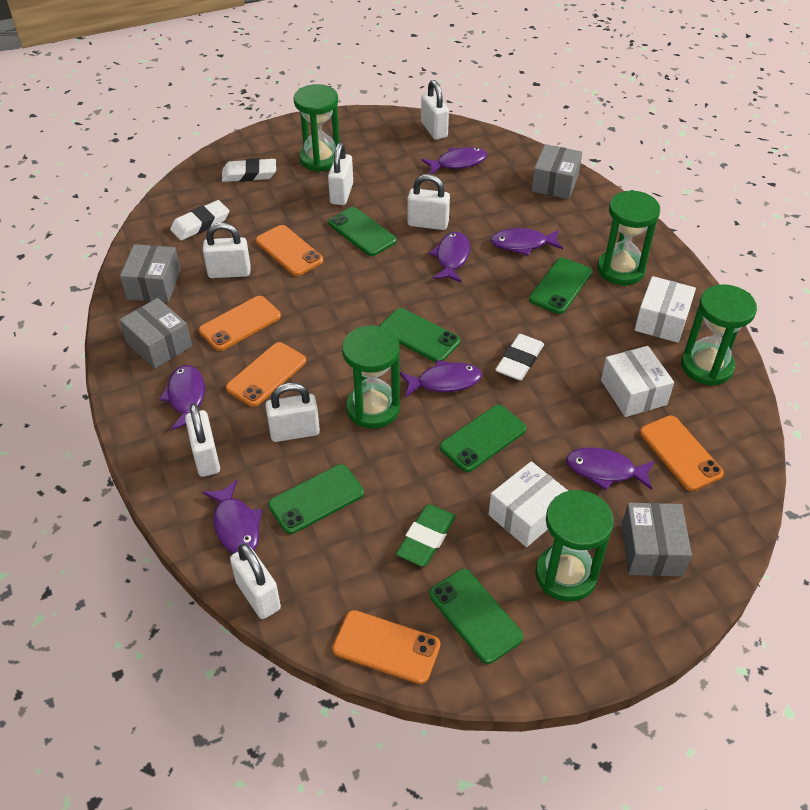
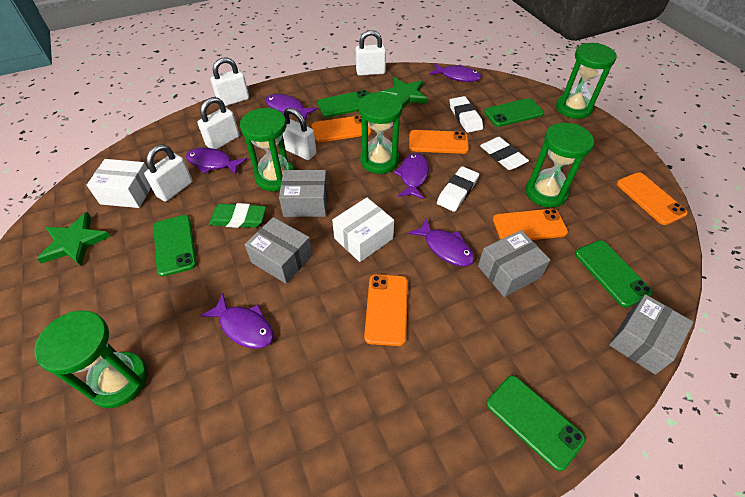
green phone: [268,464,364,534] [328,207,397,256] [379,308,460,362] [429,569,523,664] [440,405,526,472] [529,258,592,314] = 6 -> [153,215,197,277] [318,90,370,117] [484,98,544,127] [486,375,585,471] [575,240,653,308] = 5
green star: none = 0 -> [37,212,111,266] [382,77,428,109] = 2
purple fish: [159,365,205,431] [203,480,262,554] [400,360,482,398] [421,147,487,175] [429,232,470,283] [491,228,563,256] [566,447,655,490] = 7 -> [186,148,247,175] [200,294,273,349] [266,94,318,121] [394,153,429,199] [408,218,475,266] [429,63,481,82] = 6
white box: [489,461,568,547] [601,346,674,417] [635,276,696,343] = 3 -> [87,159,151,208] [332,197,394,262] = 2
white padlock: [185,403,220,477] [203,223,251,278] [230,544,281,619] [265,383,320,442] [328,143,353,205] [407,174,450,230] [421,80,449,140] = 7 -> [144,145,193,202] [198,97,239,149] [211,57,249,106] [283,108,316,160] [355,30,386,76] = 5

